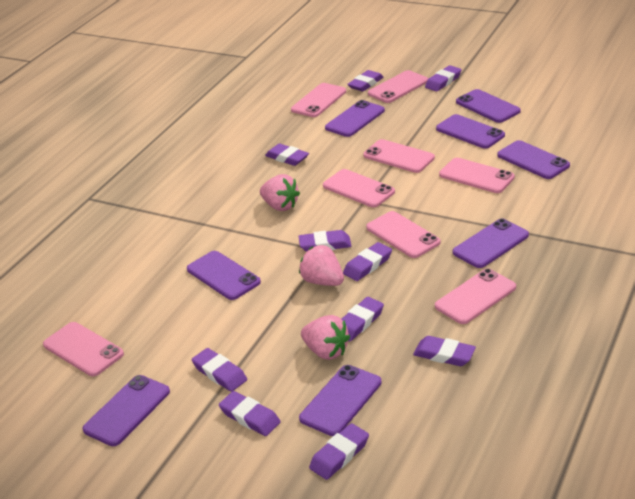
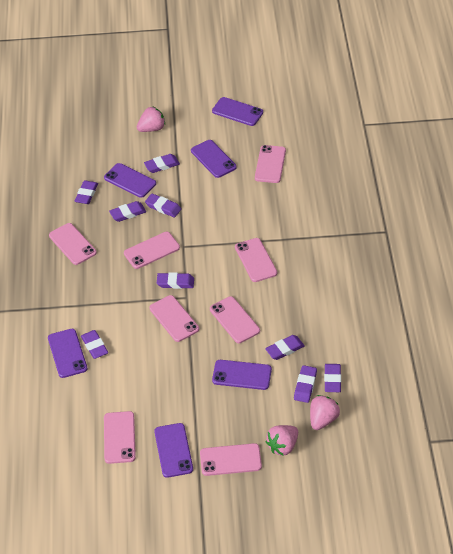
purple eraser: [192,348,247,392] [219,391,281,436] [265,144,309,166] [298,230,351,252] [309,423,369,480] [342,297,384,341] [343,242,392,281] [347,70,383,91] [413,336,476,366] [425,65,462,91] = 10 -> [75,180,98,204] [81,330,108,359] [109,201,146,222] [144,154,180,173] [145,194,181,217] [157,272,194,289] [265,335,305,360] [294,365,317,403] [324,364,341,392] = 9
purple phone: [82,375,170,446] [187,251,261,300] [299,365,382,436] [325,100,385,137] [436,114,505,149] [453,219,529,268] [456,89,521,123] [497,140,570,179] = 8 -> [48,329,87,378] [104,163,156,198] [154,423,193,478] [191,140,237,178] [212,97,263,126] [212,360,272,390] = 6

